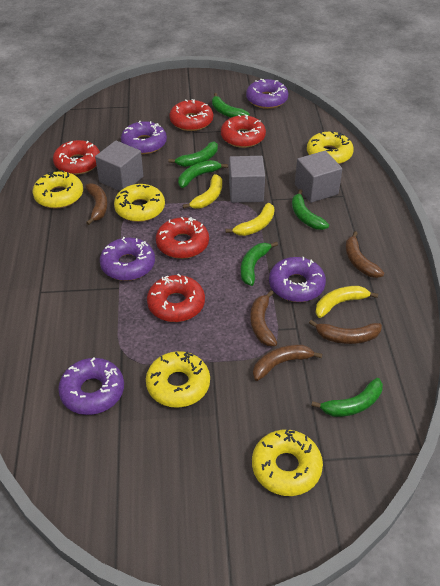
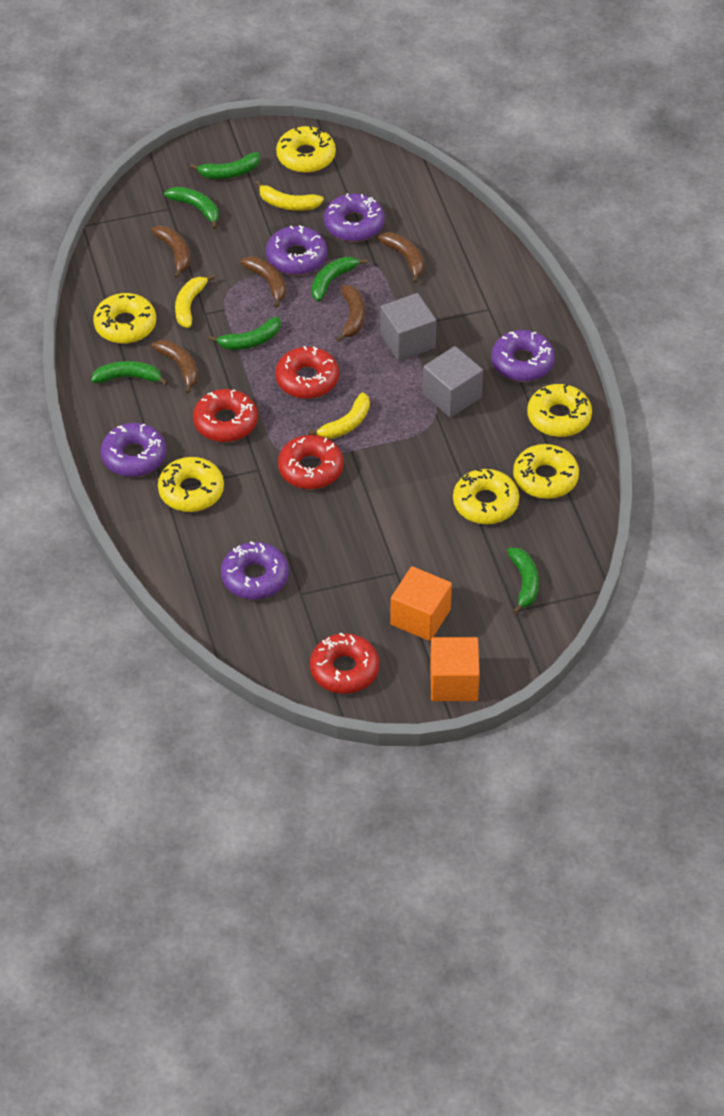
grey cube: [95,141,143,191] [229,156,265,203] [295,151,342,203] = 3 -> [380,293,436,361] [423,346,483,418] = 2
orange cube: none = 0 -> [390,566,452,641] [430,637,480,701] = 2
red donut: [53,140,100,175] [147,274,205,322] [156,217,209,259] [169,99,213,131] [221,114,266,148] = 5 -> [193,389,258,442] [275,346,339,399] [278,435,344,489] [310,633,379,694] = 4
yellow donut: [33,170,83,209] [114,184,165,222] [146,351,210,408] [252,429,323,496] [307,131,354,164] = 5 -> [93,293,156,344] [158,457,224,512] [276,126,336,173] [453,468,519,524] [513,444,579,499] [527,384,592,437] = 6

